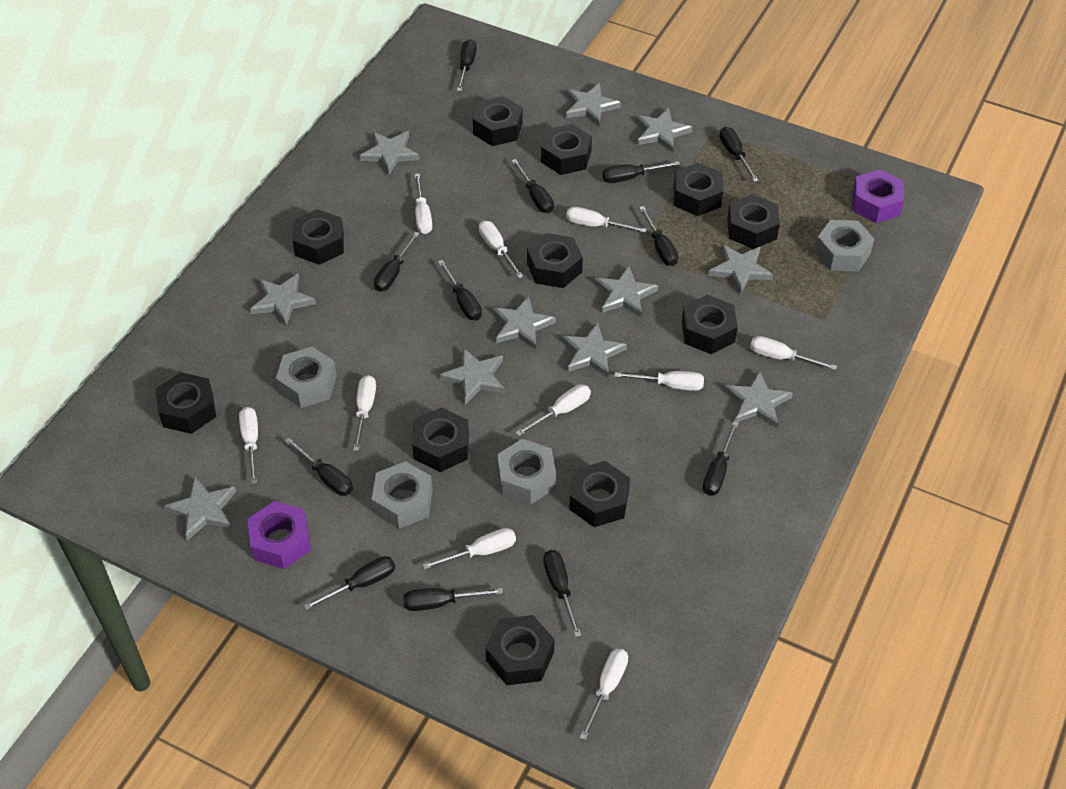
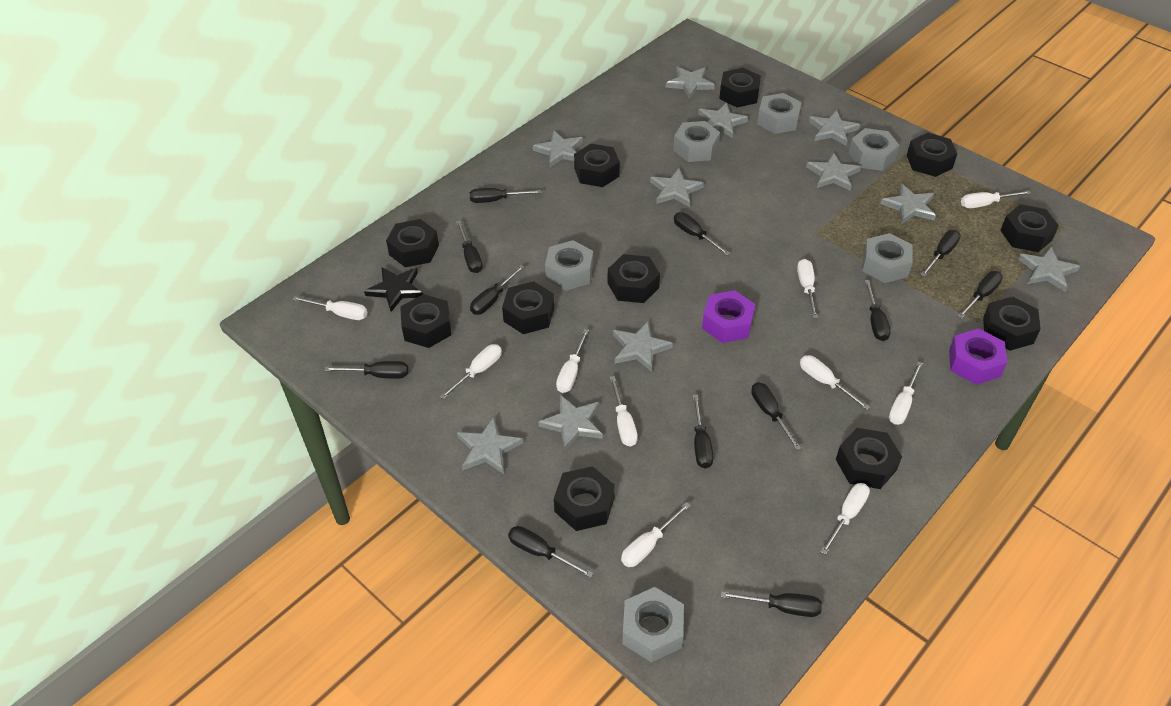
black star: none = 0 -> [364,267,423,312] = 1
grey nut: [276,347,337,408] [372,461,433,529] [497,439,556,504] [815,220,874,272] = 4 -> [545,240,593,291] [622,587,684,662] [673,121,720,162] [757,93,802,134] [849,128,899,171] [862,233,913,283] = 6

